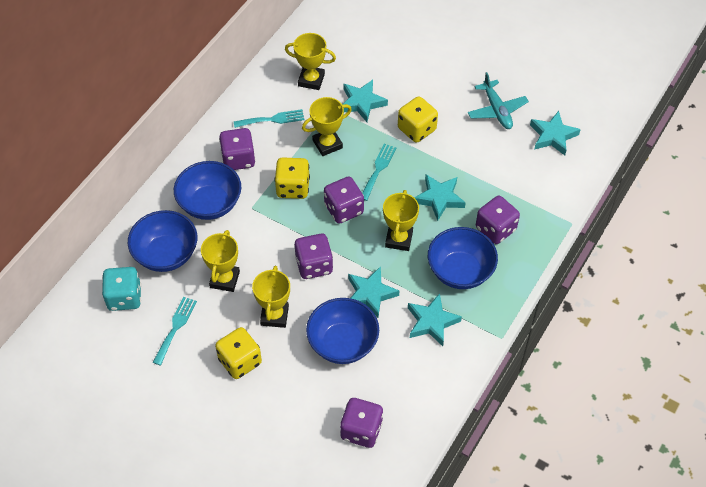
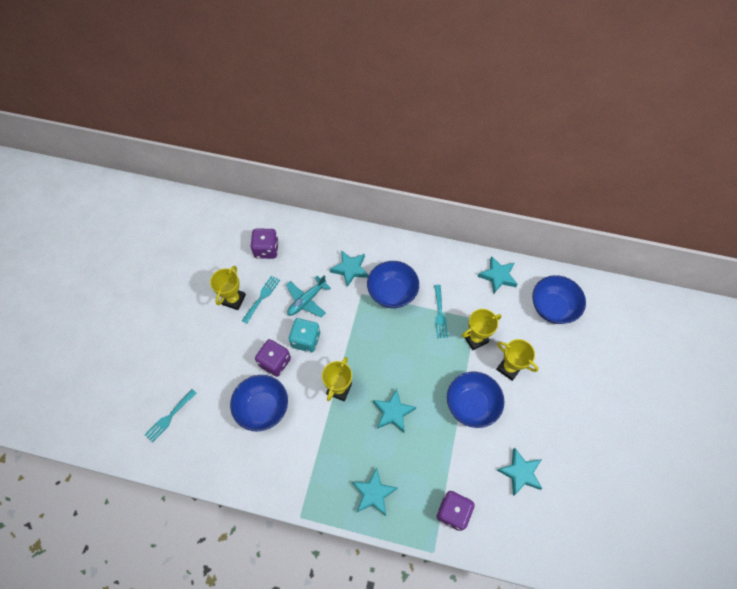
purple dice: [219,128,255,170] [295,234,333,279] [324,177,364,224] [340,398,383,448] [476,196,520,244] = 5 -> [251,229,279,259] [255,339,291,377] [436,491,475,531] = 3
yellow dice: [215,327,262,379] [275,157,310,199] [398,96,438,143] = 3 -> none = 0
yellow trophy: [201,230,240,292] [252,266,290,328] [285,33,336,90] [302,97,352,156] [383,190,419,251] = 5 -> [210,266,246,310] [322,357,352,401] [462,309,502,350] [496,339,538,381] = 4

